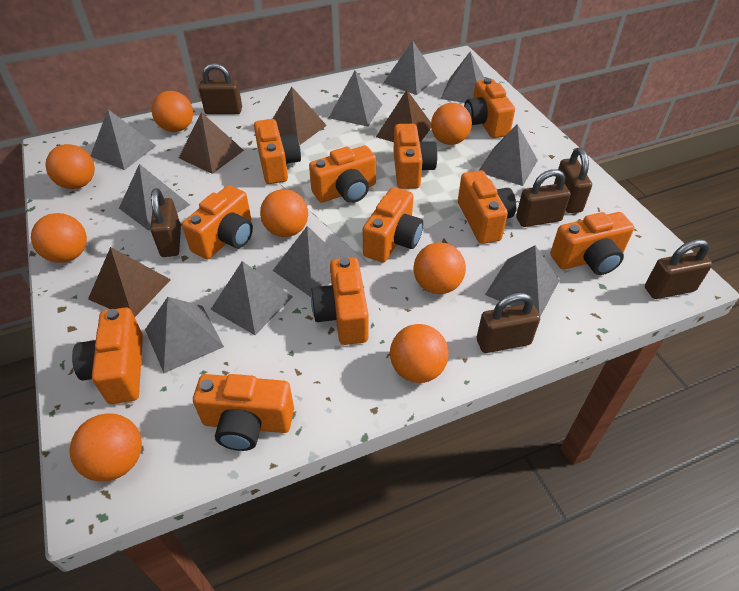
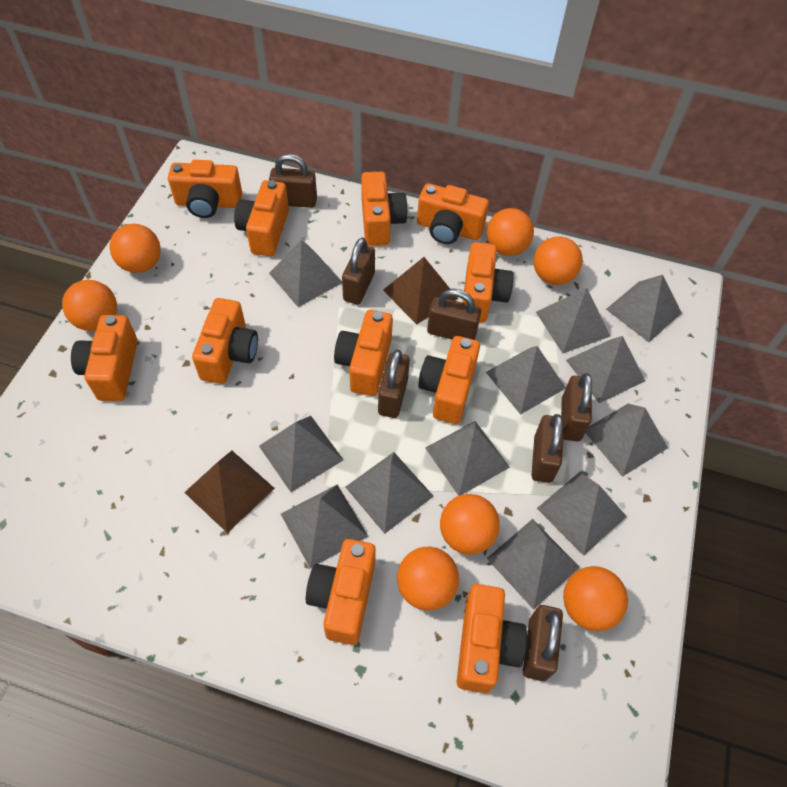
brown padlock: [150,188,181,257] [199,63,242,114] [477,292,540,353] [516,169,571,227] [554,148,592,213] [645,239,712,299] = 6 -> [269,154,317,208] [342,238,375,305] [378,350,410,418] [427,289,481,340] [523,605,563,681] [531,414,564,483] [561,373,592,441] = 7
brown pyramid: [88,247,171,317] [179,112,244,174] [273,87,327,145] [376,90,431,142] = 4 -> [184,451,275,533] [383,257,458,325] = 2
grey pyramid: [91,109,156,170] [119,164,190,231] [145,297,224,373] [210,261,293,335] [273,226,341,297] [329,71,383,126] [383,40,437,95] [441,52,485,103] [478,124,538,186] [485,245,560,316] = 10 -> [259,416,344,492] [269,239,342,307] [281,484,369,568] [345,452,434,534] [425,421,510,496] [486,346,566,415] [486,519,580,609] [536,288,611,353] [537,472,627,556] [566,336,645,403] [586,404,668,477] [606,275,682,342] = 12
orange ball: [31,213,87,263] [45,144,95,189] [69,413,142,482] [152,91,193,132] [260,189,308,237] [390,324,449,383] [414,242,466,294] [431,103,472,145] = 8 -> [62,280,117,331] [110,224,161,273] [397,547,459,610] [440,494,500,555] [487,208,534,256] [534,236,583,285] [563,566,628,631] = 7

